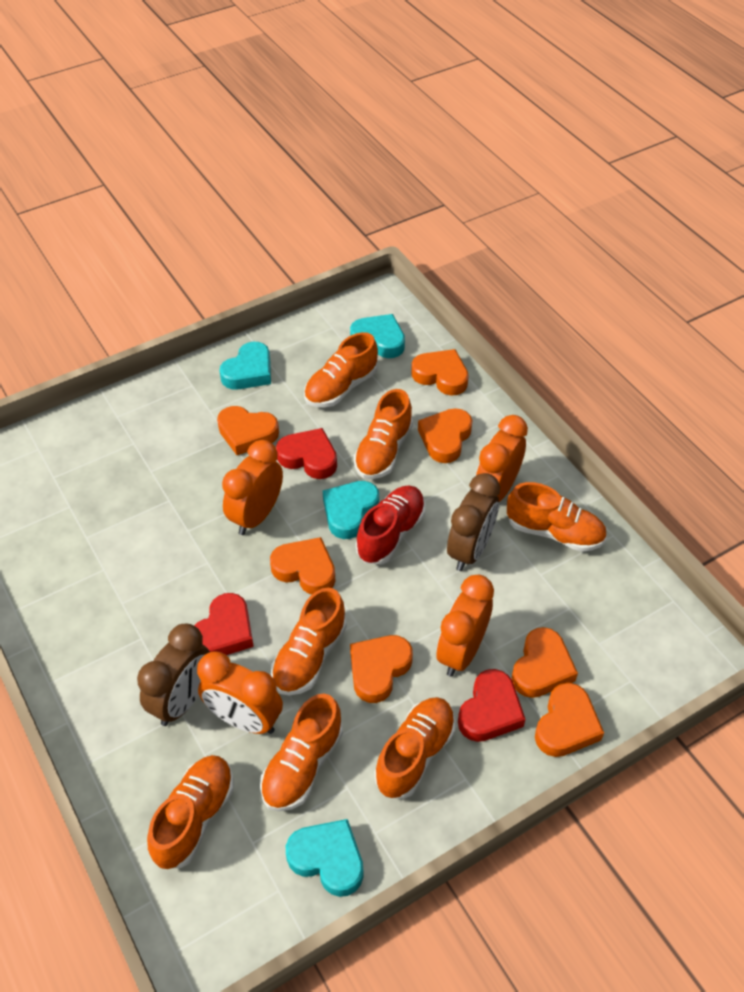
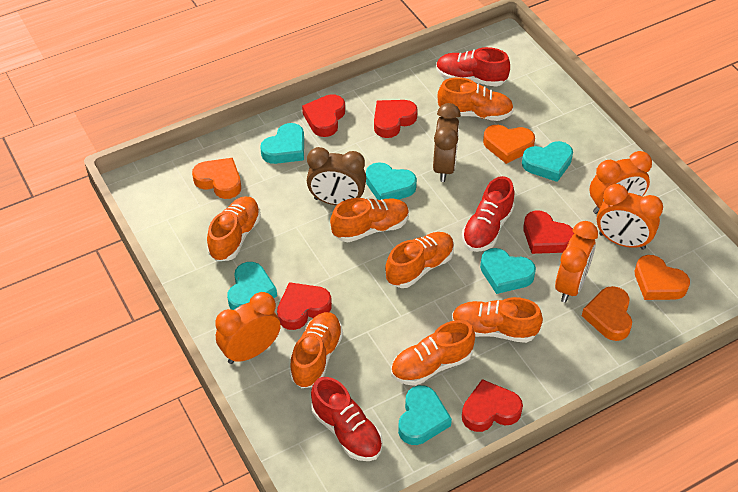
orange heart: [217,406,279,455] [270,537,335,595] [350,635,413,703] [411,349,469,396] [418,408,472,463] [511,627,578,698] [535,683,604,757] = 7 -> [192,158,241,199] [483,125,535,164] [582,286,632,341] [635,255,690,300] = 4
red heart: [194,593,254,655] [276,428,337,479] [458,669,525,742] = 3 -> [277,282,332,330] [302,94,345,137] [374,100,418,138] [462,379,523,432] [523,210,575,254] = 5
red shoe: [356,486,426,564] = 1 -> [311,377,383,461] [436,47,510,87] [462,176,515,252] = 3
turquoise heart: [219,342,271,390] [286,819,364,897] [323,481,379,539] [350,314,405,358] = 4 -> [227,262,277,310] [260,123,304,164] [366,162,417,200] [398,385,452,445] [480,248,536,294] [522,141,573,182] = 6

